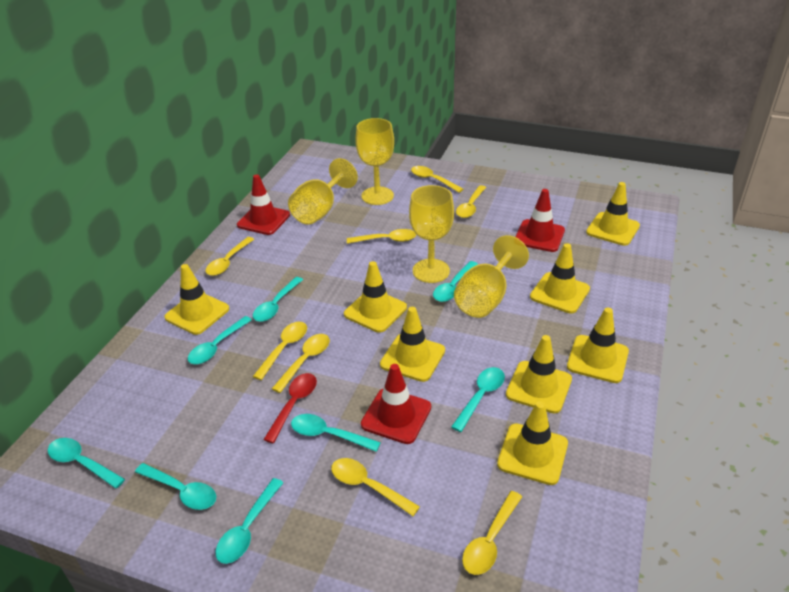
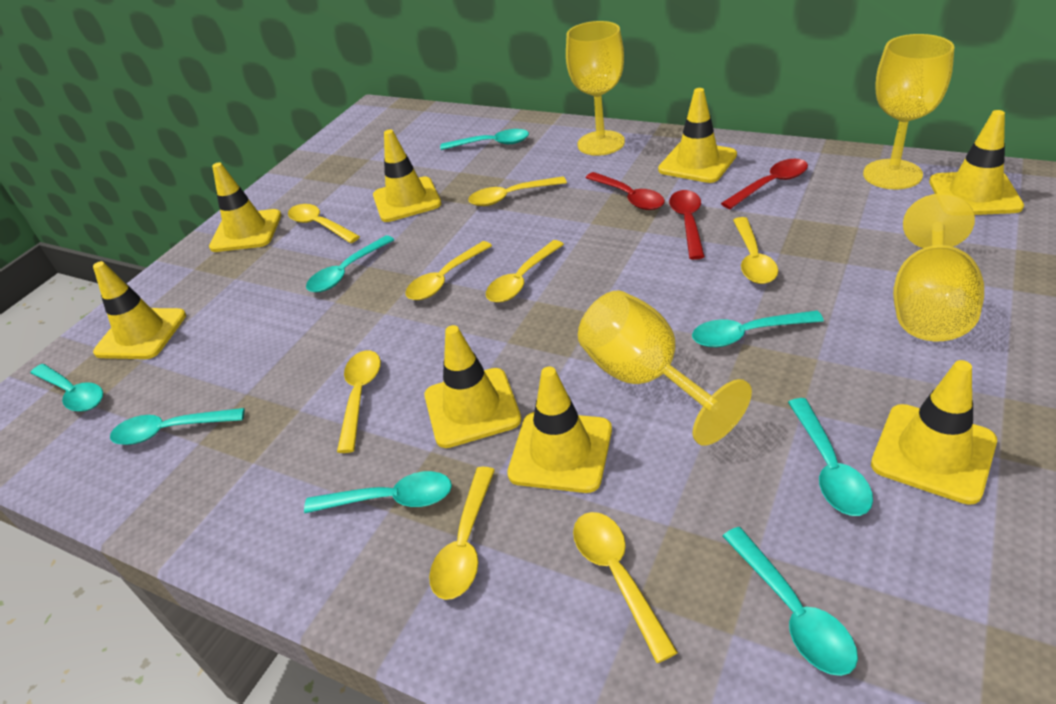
red spoon: [263,373,317,443] = 1 -> [585,172,665,210] [669,190,705,260] [721,159,808,209] = 3
red traffic cone: [237,174,290,235] [361,364,431,444] [515,189,565,252] = 3 -> none = 0

